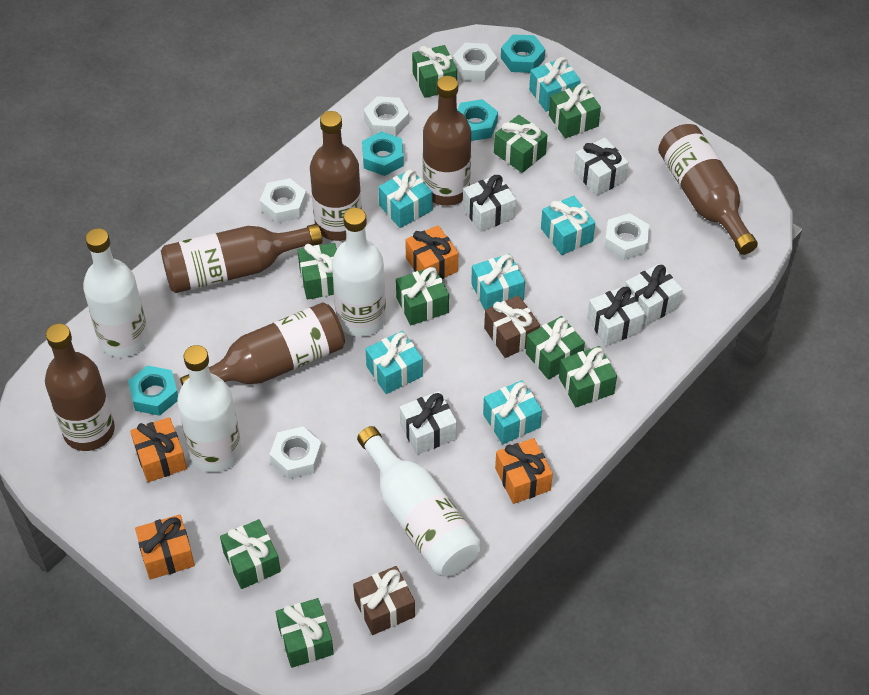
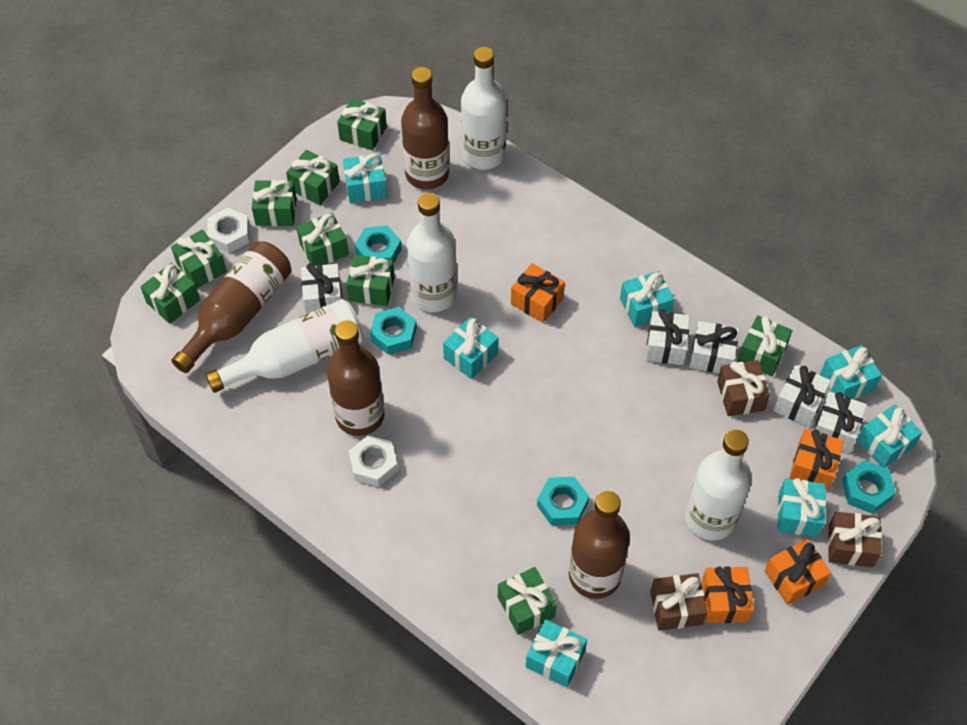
brown bottle: [45,323,115,451] [161,224,322,293] [180,302,345,385] [310,111,362,241] [423,76,471,206] [658,124,758,255] = 6 -> [171,241,292,373] [327,320,385,436] [401,67,449,190] [569,491,630,599] = 4
brown gift: [353,566,415,635] [484,295,540,358] = 2 -> [650,573,708,631] [717,360,770,416] [828,512,882,567] = 3
turquoise gift: [365,331,423,394] [379,169,432,228] [471,254,525,310] [483,380,542,444] [529,57,581,112] [541,196,595,255] = 6 -> [343,153,387,203] [443,317,499,379] [526,619,587,687] [620,271,674,327] [777,478,826,537] [820,345,882,399] [857,405,923,468] = 7
white nut: [260,178,307,223] [270,427,322,479] [364,96,409,136] [453,43,497,81] [604,213,649,260] = 5 -> [207,208,250,253] [349,435,398,487] = 2

